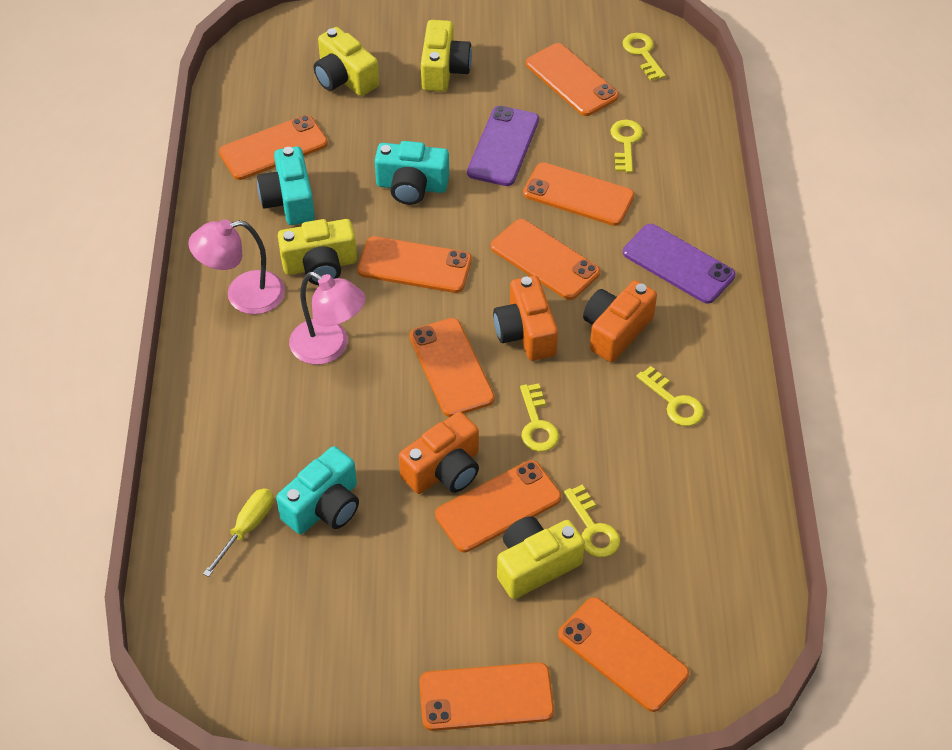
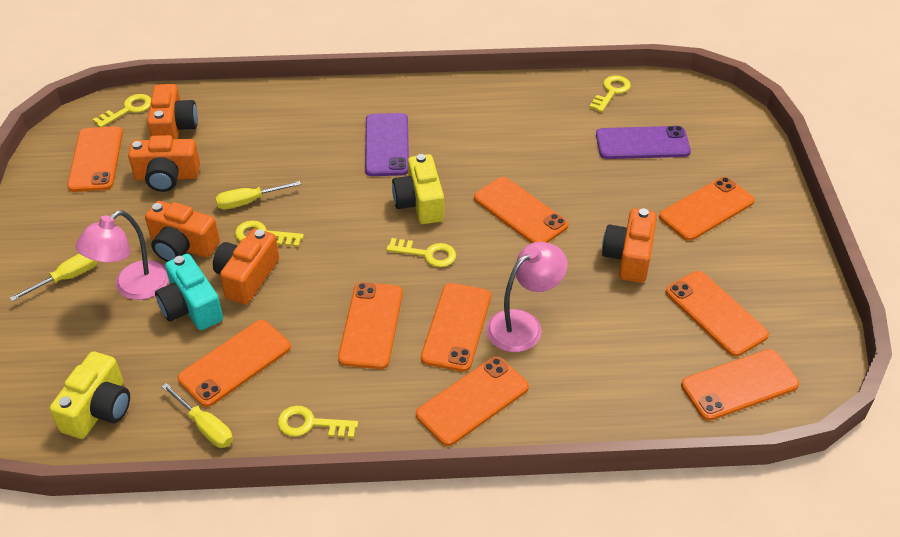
orange camera: [399,412,479,494] [493,276,558,361] [583,280,657,362] = 3 -> [128,135,200,192] [145,201,220,262] [147,84,198,139] [213,228,279,305] [602,208,657,283] = 5
turquoise camera: [257,147,315,225] [276,446,359,534] [375,141,449,205] = 3 -> [155,254,223,330] = 1
yellow camera: [278,219,357,285] [314,27,379,96] [421,20,472,92] [497,516,585,599] = 4 -> [49,352,130,439] [392,154,444,224] = 2
yellow screwdriver: [203,488,274,577] = 1 -> [10,253,98,301] [161,383,233,448] [216,181,301,209] = 3

